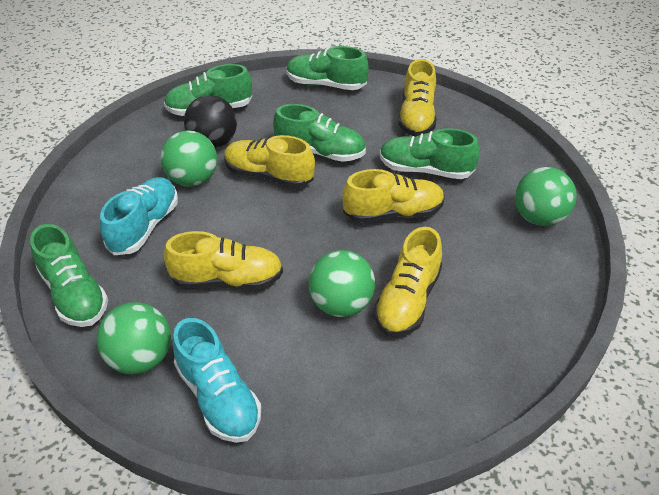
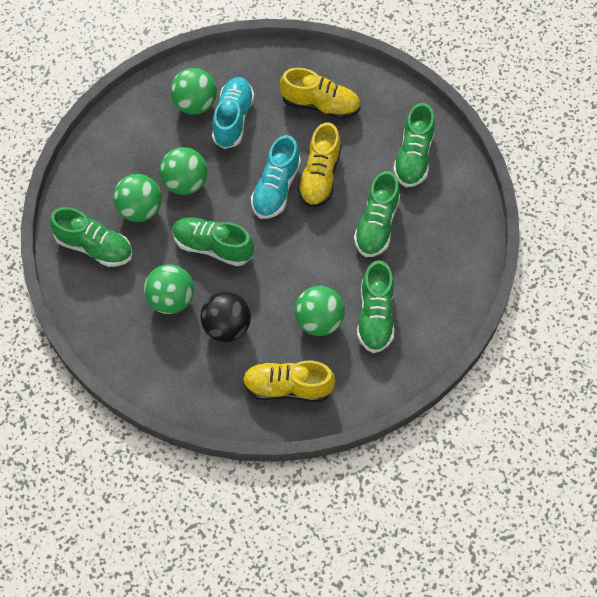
green ball: [96,302,171,374] [161,130,217,187] [309,250,375,317] [515,167,577,226] = 4 -> [113,174,162,222] [144,264,194,314] [160,147,207,195] [170,68,217,115] [294,286,345,336] = 5
yellow shoe: [164,231,283,289] [224,135,315,188] [342,169,445,223] [374,227,442,336] [398,59,436,137] = 5 -> [242,361,335,402] [280,68,360,119] [298,122,341,208] = 3

